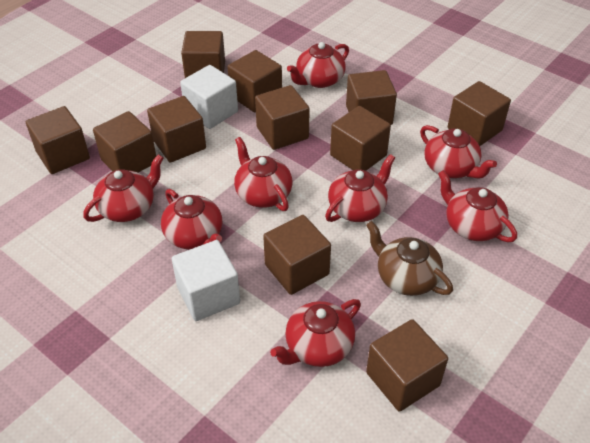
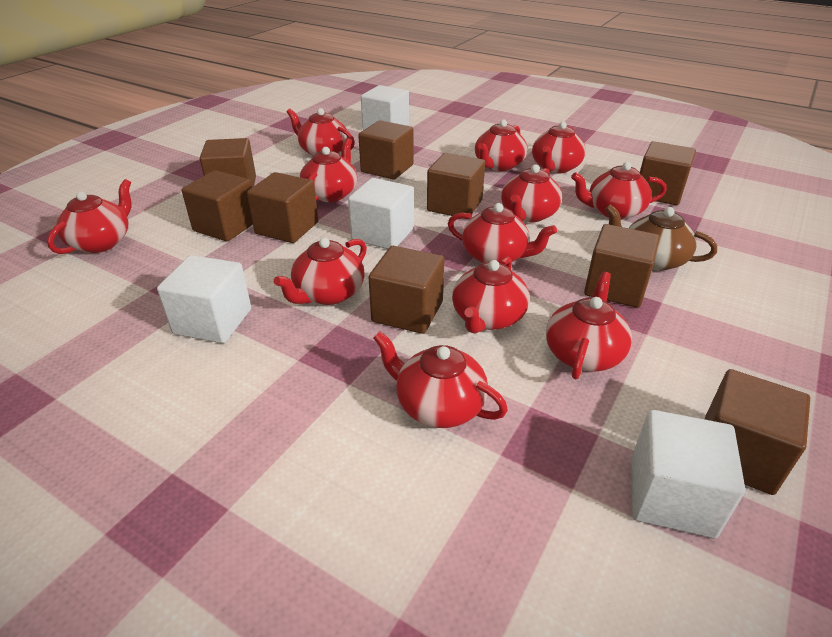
brown cube: [26,106,90,174] [93,111,156,173] [147,96,206,163] [181,31,225,78] [228,50,282,113] [255,85,310,150] [263,215,331,295] [330,106,391,171] [346,70,397,125] [366,319,448,412] [448,81,511,146] = 11 -> [182,170,253,242] [200,138,256,187] [247,172,318,243] [358,120,414,180] [368,246,444,334] [427,153,485,216] [584,224,660,308] [640,141,696,205] [705,369,810,495] = 9
red teapot: [83,154,163,222] [161,189,222,250] [234,137,292,211] [270,299,361,367] [287,42,349,88] [325,154,395,222] [420,125,497,178] [438,170,517,242] = 8 -> [47,179,132,254] [274,238,367,305] [287,108,355,156] [300,138,357,202] [373,331,508,428] [448,203,557,263] [452,256,530,334] [475,119,527,171] [501,164,562,222] [532,121,586,173] [546,272,632,379] [571,162,667,220] = 12
white cube: [172,240,240,321] [180,65,238,129] = 2 -> [157,255,251,343] [348,178,414,249] [361,85,409,130] [631,410,745,538] = 4

